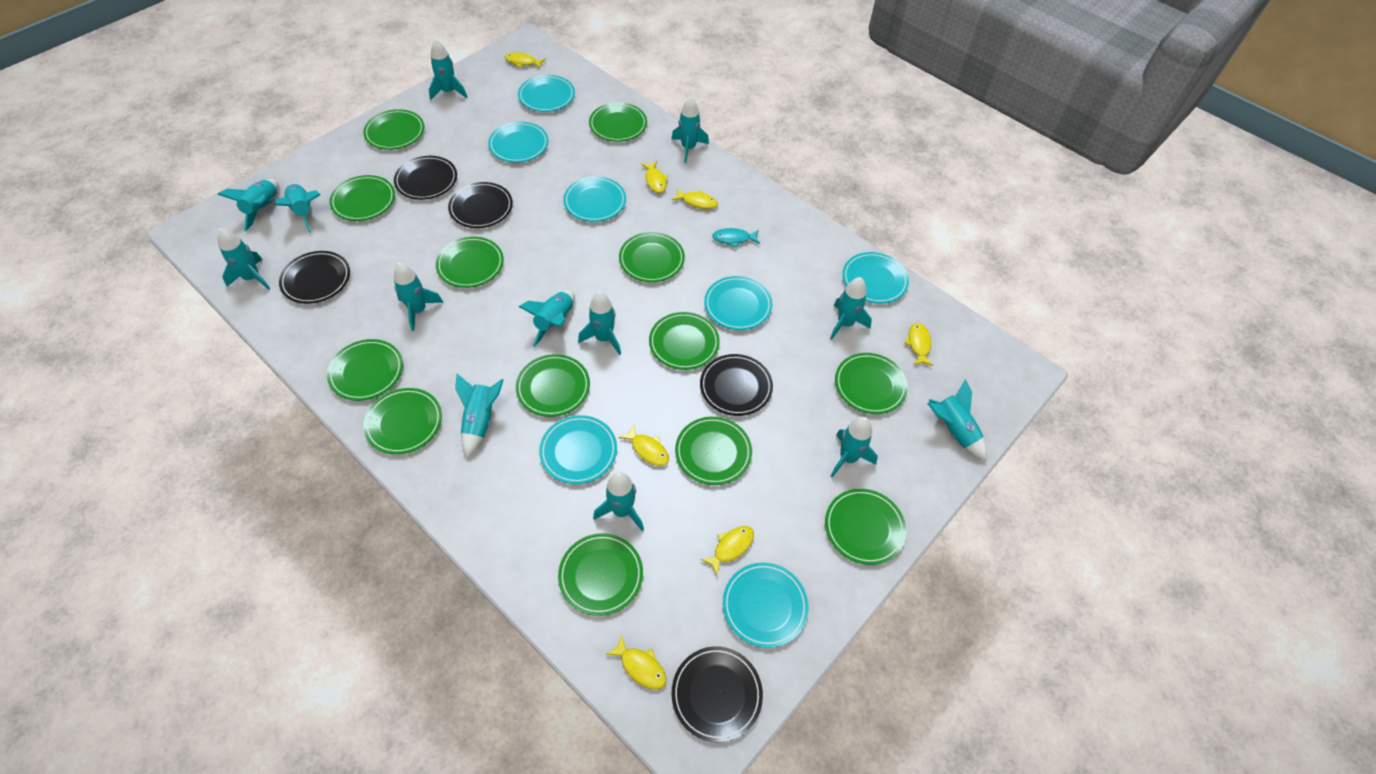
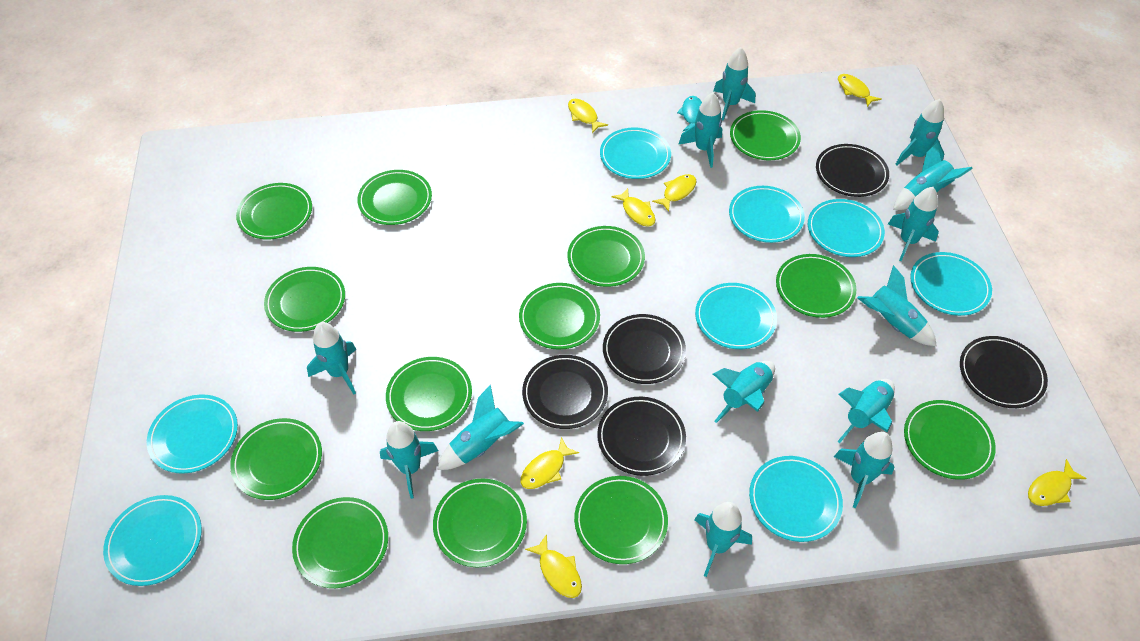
turquoise plate: [488,122,548,163] [518,75,575,112] [539,415,617,484] [563,176,626,222] [704,276,772,330] [723,562,809,648] [842,252,909,304] = 7 -> [103,495,202,586] [147,395,238,473] [600,127,671,179] [695,283,777,349] [729,186,805,243] [749,456,843,542] [808,199,885,257] [910,252,992,316] = 8

